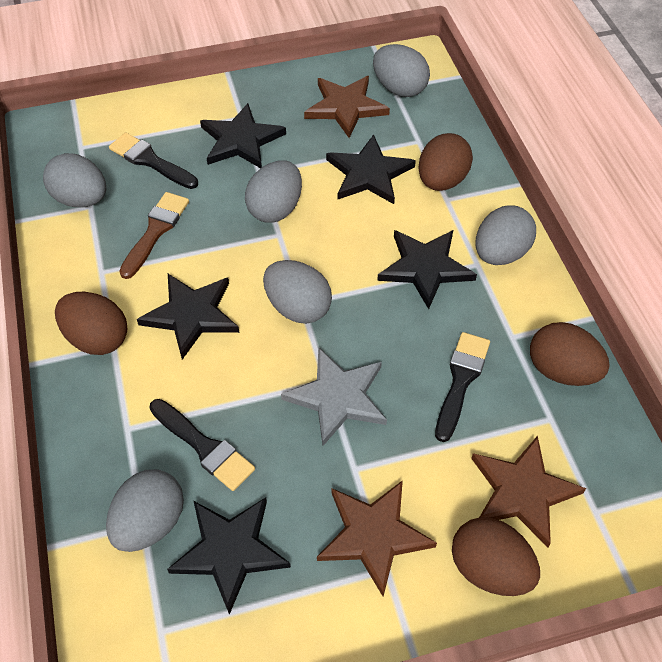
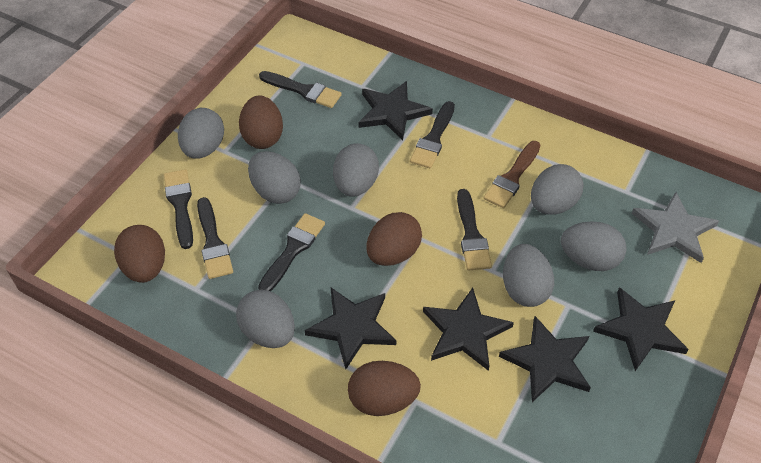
black brush: [109,133,198,189] [149,399,255,491] [435,332,490,442] = 3 -> [164,169,193,249] [197,197,233,279] [258,213,325,291] [259,71,342,108] [410,101,455,168] [457,189,492,270] = 6
brown star: [304,76,390,138] [317,480,437,597] [471,436,586,547] = 3 -> none = 0
grey egg: [43,153,106,207] [106,469,184,552] [245,160,302,223] [263,260,332,324] [373,44,430,97] [475,205,536,265] = 6 -> [178,108,224,159] [236,290,295,348] [248,151,301,204] [333,143,379,197] [503,244,554,307] [531,164,583,215] [561,221,627,271] = 7

